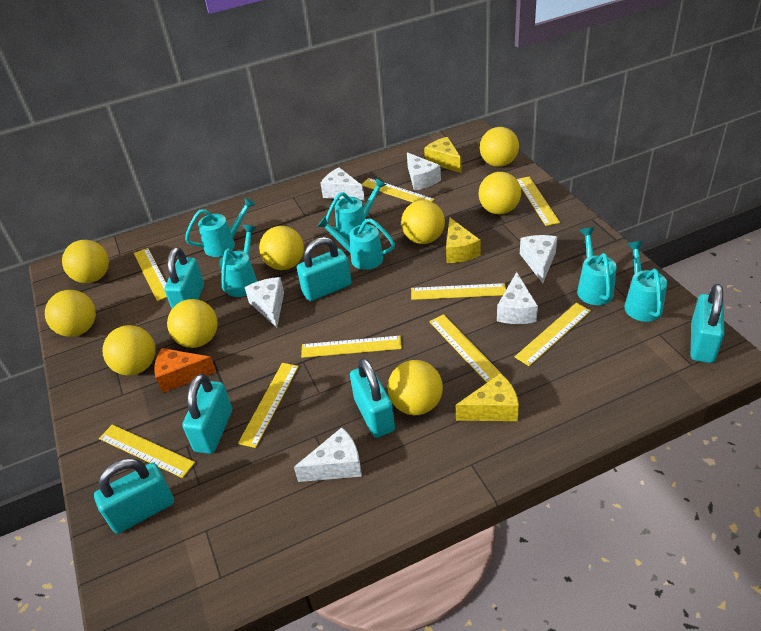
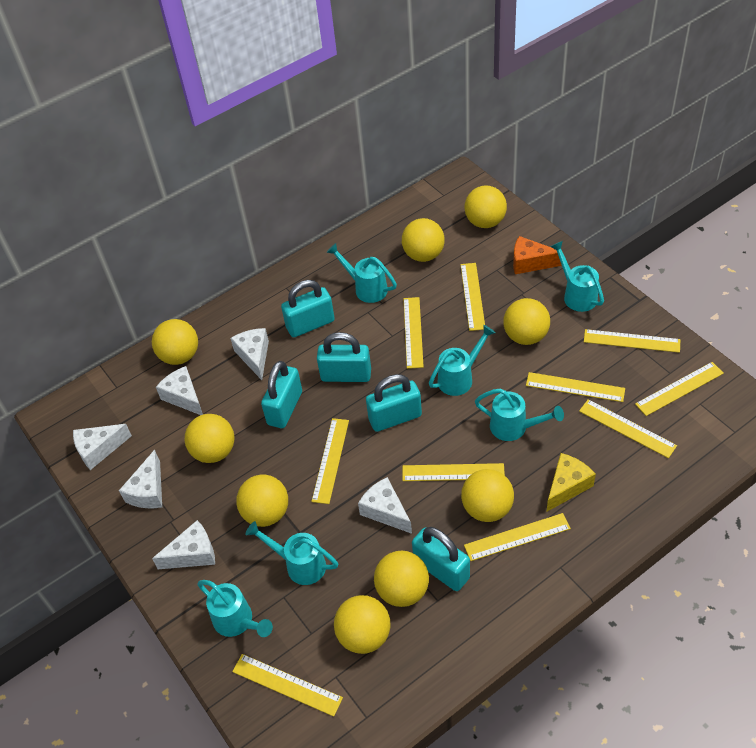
turquoise padlock: [94,458,174,534] [164,247,204,308] [182,374,232,454] [297,237,352,301] [350,358,395,438] [691,284,724,363] = 6 -> [261,361,302,428] [281,280,335,337] [317,332,371,382] [366,374,422,432] [412,527,470,591] = 5
yellow cheese: [424,137,462,173] [446,217,481,263] [456,373,519,421] = 3 -> [546,453,596,512] = 1
yellow ruler: [99,424,195,478] [134,248,167,301] [238,363,299,448] [301,336,402,358] [362,178,435,202] [411,283,506,300] [429,314,503,383] [515,303,591,366] [517,177,560,226] = 9 -> [232,654,343,717] [311,418,349,504] [402,463,505,481] [404,297,424,369] [460,263,485,331] [464,513,571,561] [526,372,625,402] [579,399,677,458] [584,329,680,353] [635,362,724,416] = 10

